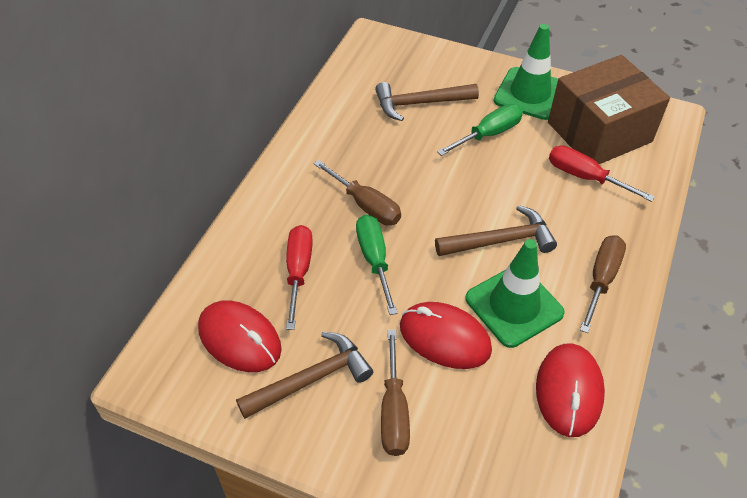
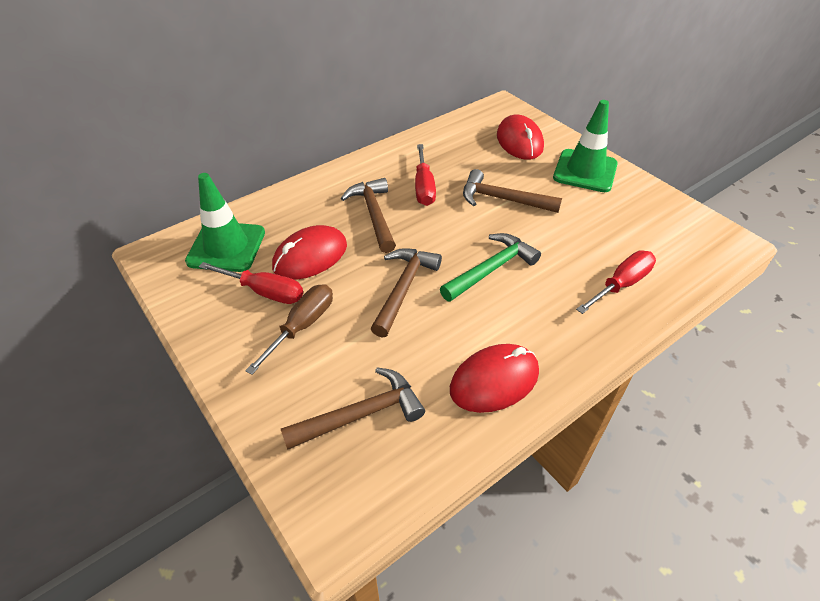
brown box: [548,55,670,164] = 1 -> none = 0
brown hammer: [236,332,373,419] [375,82,479,121] [435,205,557,256] = 3 -> [281,367,425,450] [341,178,396,253] [371,248,442,338] [463,169,562,213] = 4
brown screwdriver: [314,160,401,225] [381,330,410,456] [580,235,626,333] = 3 -> [245,284,333,375] = 1
green hammer: none = 0 -> [440,233,541,302] = 1
green screwdriver: [356,215,398,315] [437,104,523,156] = 2 -> none = 0
red screwdriver: [286,225,313,330] [549,145,655,202] = 2 -> [199,262,303,304] [415,144,436,206] [576,251,656,314] = 3

